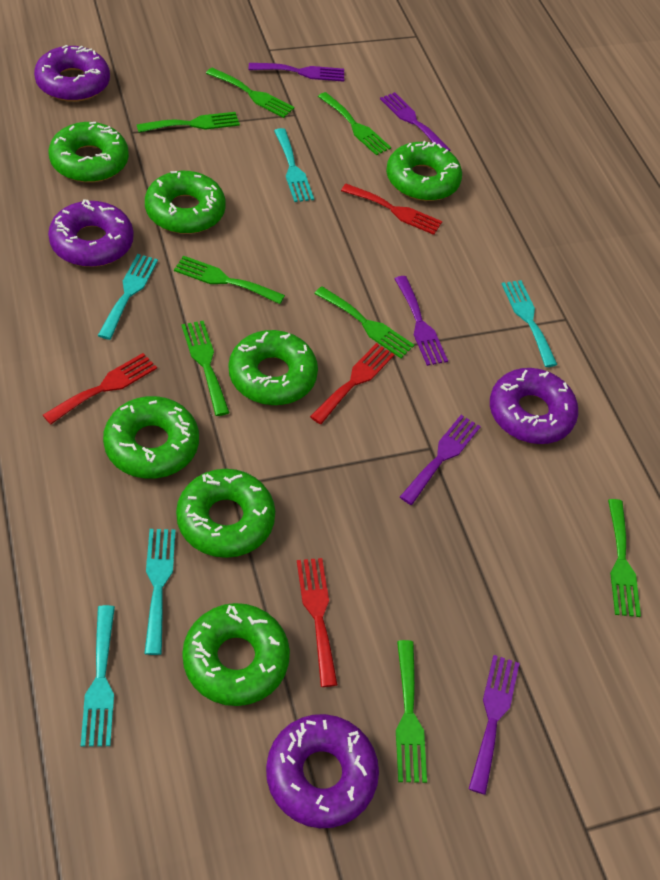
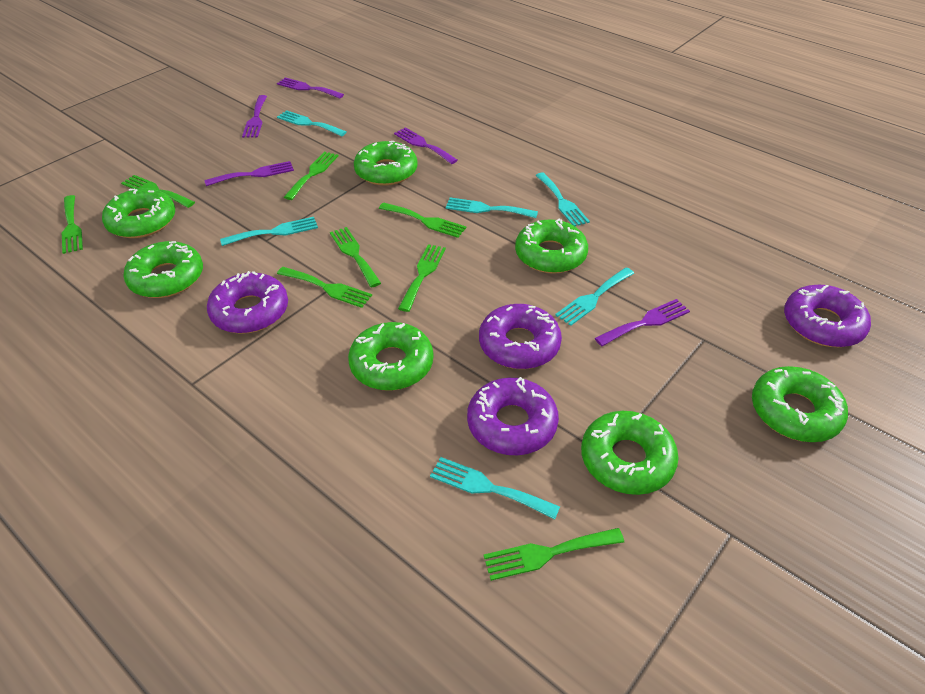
red fork: [43,353,157,425] [297,558,338,687] [310,343,395,424] [341,184,442,235] = 4 -> none = 0
turquoise fork: [81,605,115,747] [98,254,158,340] [144,529,176,655] [274,128,314,202] [502,280,557,367] = 5 -> [220,217,318,246] [277,110,346,137] [430,457,560,519] [446,197,538,218] [535,172,590,226] [555,267,634,326] = 6

